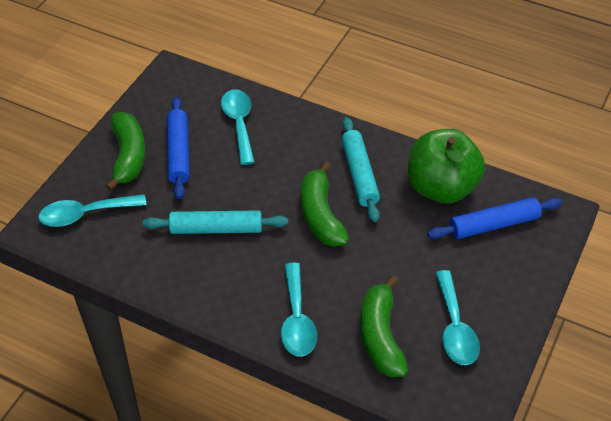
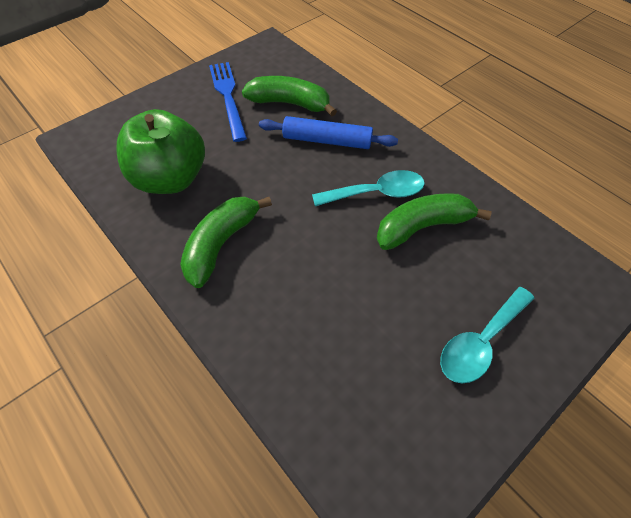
blue fork: none = 0 -> [209,62,247,142] = 1
blue rolling pin: [167,97,190,199] [427,197,562,239] = 2 -> [259,116,398,149] = 1
turquoise rolling pin: [143,210,288,234] [341,117,380,222] = 2 -> none = 0
turquoise spoon: [39,194,147,227] [221,89,254,165] [281,263,317,357] [435,270,480,365] = 4 -> [312,170,425,206] [440,287,535,383] = 2

